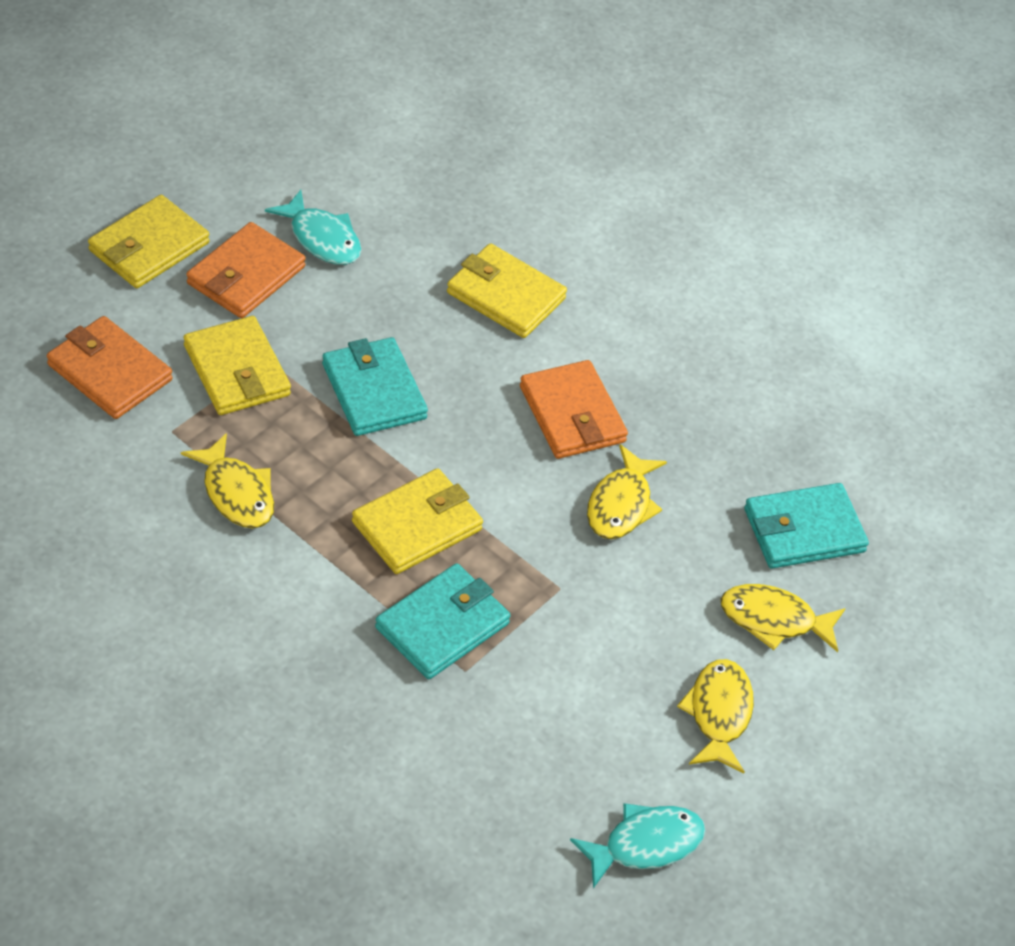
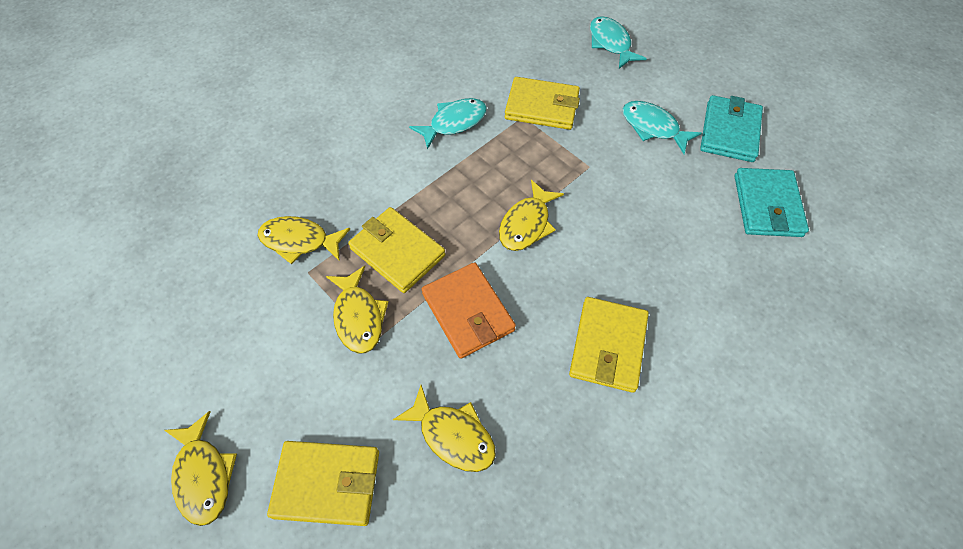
orange wallet: [47,316,173,419] [186,222,306,318] [520,360,628,459] = 3 -> [422,262,516,359] = 1
turquoise fish: [265,190,361,265] [570,803,706,889] = 2 -> [409,98,487,150] [590,16,647,68] [622,101,702,154] = 3
turquoise wallet: [322,337,428,436] [375,563,511,679] [744,483,869,569] = 3 -> [700,95,763,162] [734,168,809,237] = 2
yellow fish: [181,433,274,529] [587,444,667,539] [677,659,754,773] [721,584,846,652] = 4 -> [164,411,237,526] [258,216,350,264] [326,266,389,354] [393,385,496,472] [499,180,564,251] = 5

